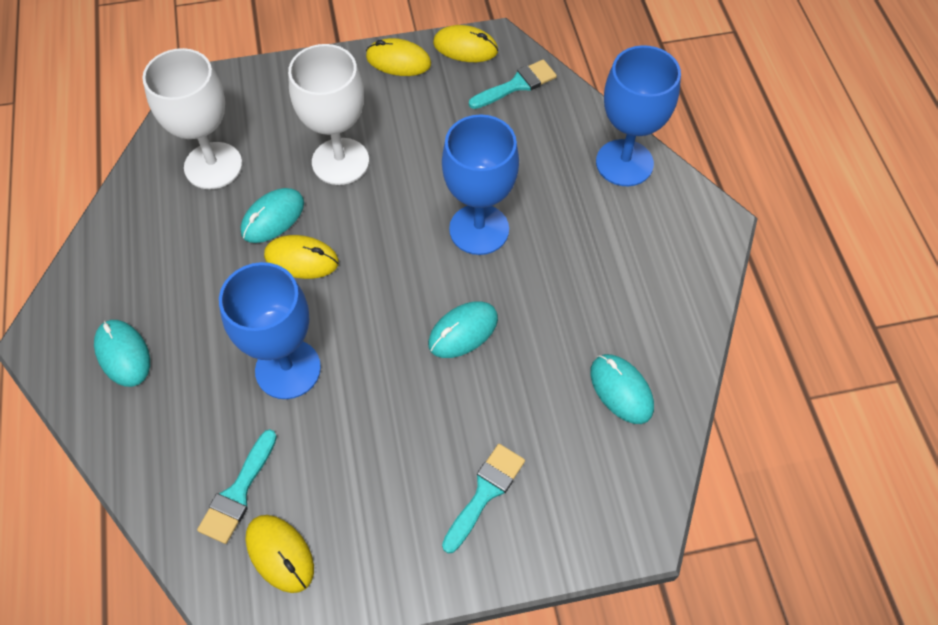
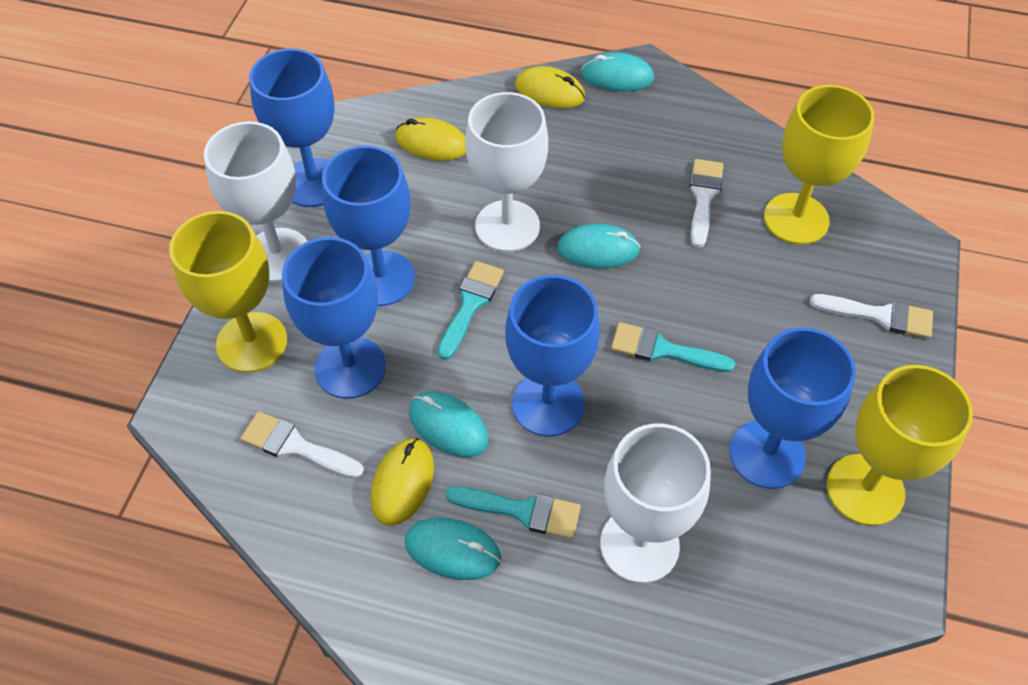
blue goblet: [219,262,321,399] [442,114,519,255] [596,45,681,186] = 3 -> [249,48,334,207] [282,237,386,399] [322,145,415,306] [505,275,600,437] [730,327,856,489] = 5
white brush: none = 0 -> [240,411,364,479] [689,159,723,248] [810,294,933,339] = 3
white goblet: [142,48,242,189] [288,44,369,185] = 2 -> [204,121,308,282] [465,92,548,252] [600,423,711,583] = 3
yellow goblet: none = 0 -> [169,211,287,373] [764,85,874,245] [826,365,973,526] = 3
yellow mouse: [246,515,314,593] [264,235,339,279] [366,38,431,76] [433,25,498,62] = 4 -> [371,438,434,526] [395,117,466,161] [515,66,585,109] = 3

